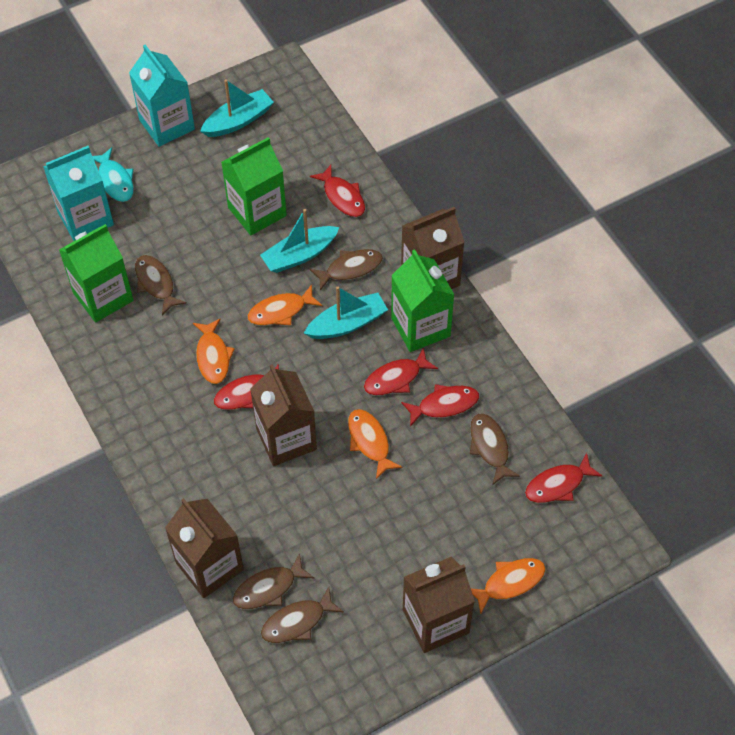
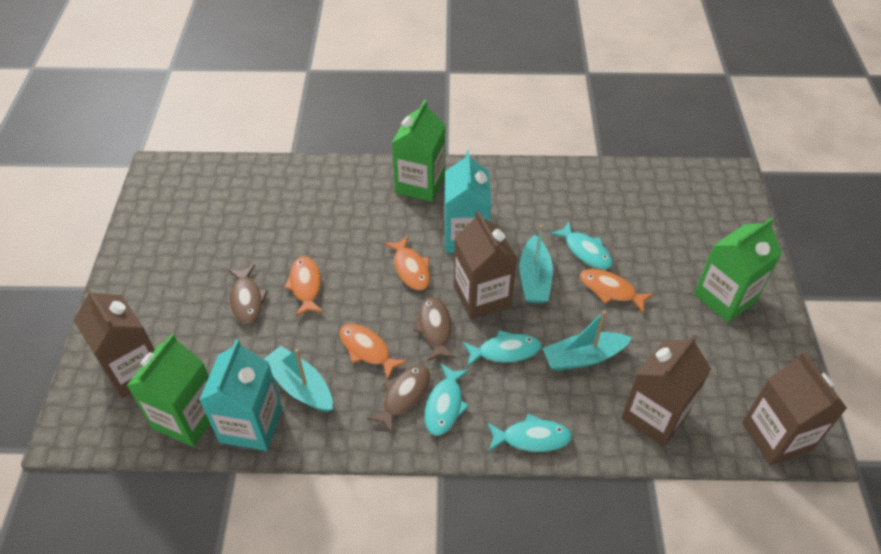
brown fish: [135,255,187,315] [233,553,314,609] [261,587,344,643] [310,249,383,291] [470,413,520,485] = 5 -> [228,265,268,324] [367,365,430,433] [413,297,456,362] = 3
red fish: [214,364,279,410] [310,165,365,217] [364,347,438,395] [401,384,479,427] [525,453,602,503] = 5 -> none = 0
turquoise fish: [92,147,134,202] = 1 -> [425,364,469,436] [463,330,541,367] [487,414,572,452] [550,221,613,270] = 4

